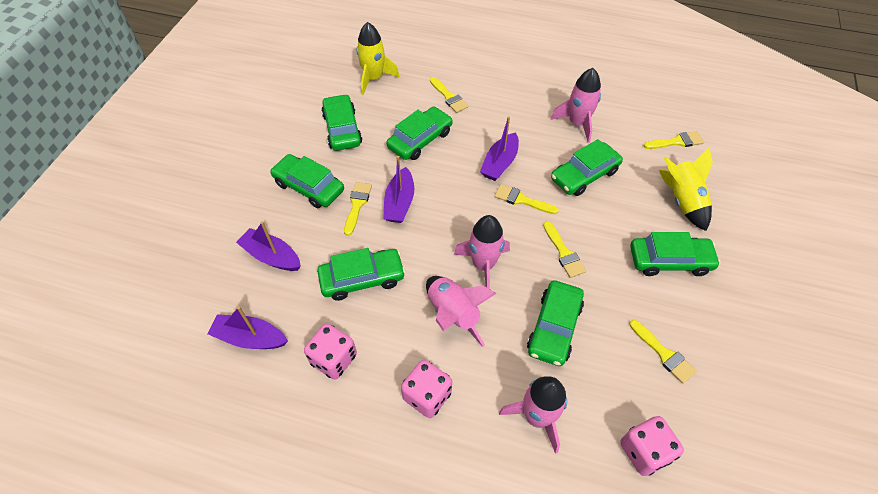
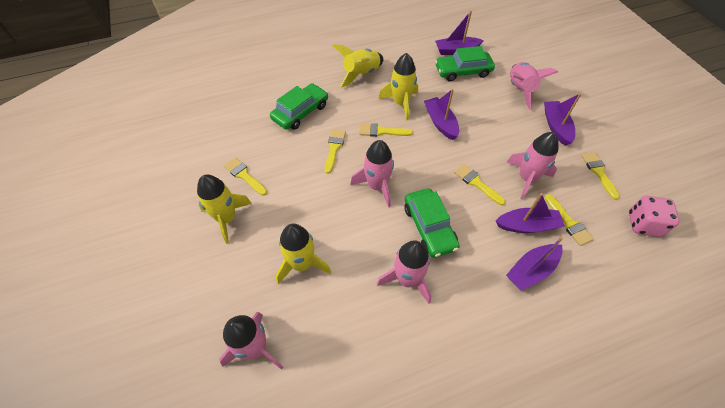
green car: [270,154,344,208] [317,248,405,301] [321,94,362,151] [386,107,453,160] [527,280,584,366] [551,139,623,196] [630,232,720,276] = 7 -> [270,83,328,130] [405,188,460,258] [435,46,495,82] = 3
pink dice: [304,324,357,380] [401,360,452,418] [620,416,684,476] = 3 -> [629,196,679,237] = 1
pink rocket: [426,276,497,347] [454,215,510,289] [499,376,567,454] [551,68,601,143] = 4 -> [219,312,283,370] [350,140,394,208] [377,240,431,304] [507,132,559,200] [510,62,558,110] = 5
purple boat: [208,306,288,349] [236,221,301,271] [383,156,414,223] [480,116,519,181] = 4 -> [424,89,459,140] [435,11,484,55] [496,193,565,233] [506,237,563,291] [544,93,581,146] = 5
yellow rocket: [357,22,400,95] [659,148,713,231] = 2 -> [197,174,252,244] [276,224,331,284] [332,44,384,87] [379,53,418,120] = 4

